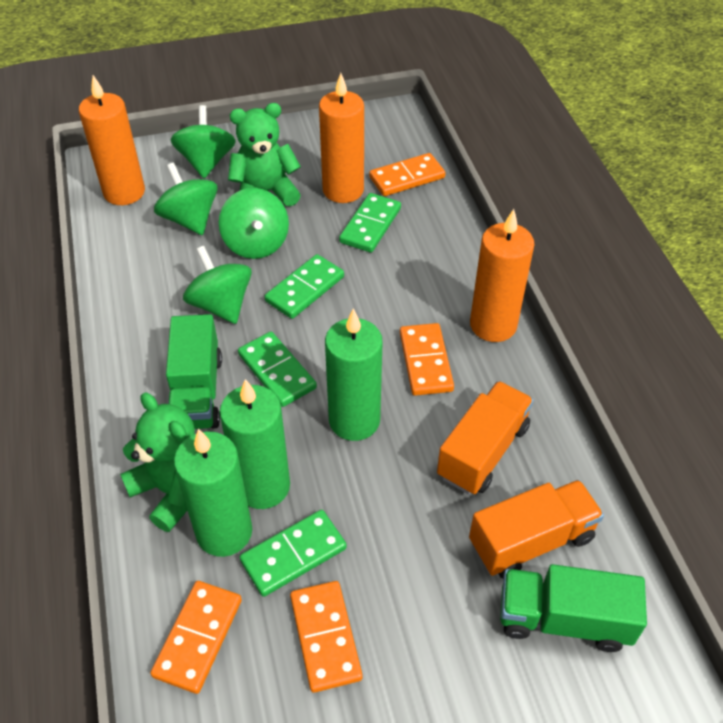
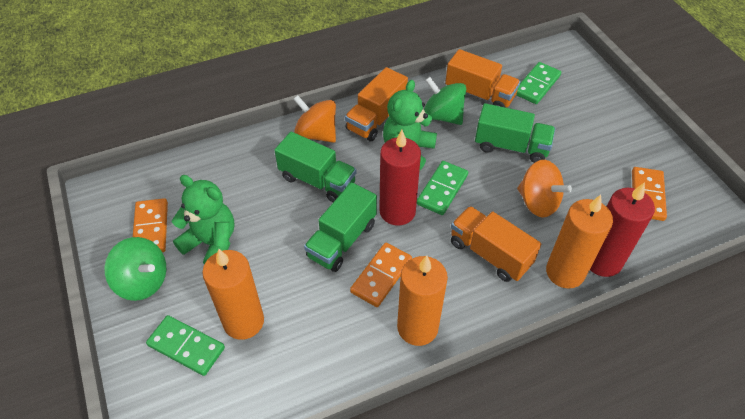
green candle: [174,429,252,557] [220,379,290,509] [325,308,382,441] = 3 -> none = 0
green domino: [238,332,317,407] [240,510,347,597] [264,254,344,319] [339,193,401,253] = 4 -> [146,315,225,376] [417,161,468,215] [516,62,561,104] = 3
green spinning top: [154,163,218,235] [170,105,236,178] [183,246,252,324] [219,188,289,259] = 4 -> [104,237,166,301] [424,77,466,125] = 2
green truck: [166,314,222,429] [500,564,647,652] = 2 -> [274,132,356,202] [304,182,377,272] [475,103,555,163] = 3
orange domino: [151,581,242,694] [290,581,362,693] [369,153,445,196] [400,323,454,396] = 4 -> [133,198,168,252] [350,243,412,307] [632,167,667,221] = 3
orange spinning top: none = 0 -> [293,95,336,143] [517,160,572,218] = 2
orange truck: [437,381,534,495] [469,480,604,579] = 2 -> [345,67,408,142] [445,49,521,108] [451,206,541,282] = 3
red candle: none = 0 -> [379,130,421,226] [590,182,655,277] = 2

